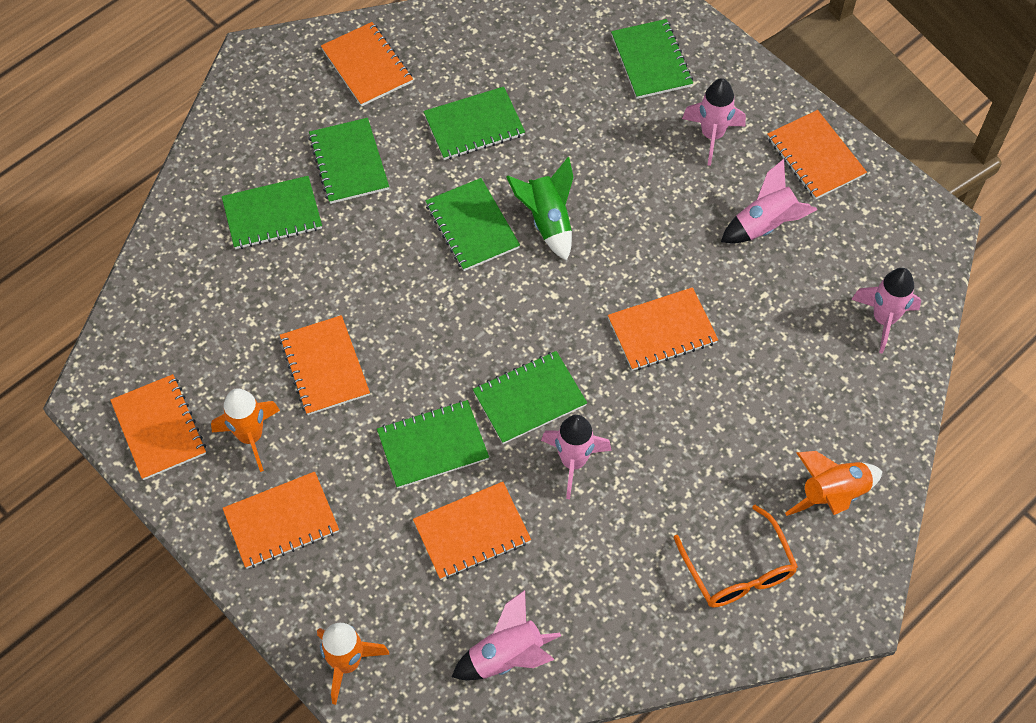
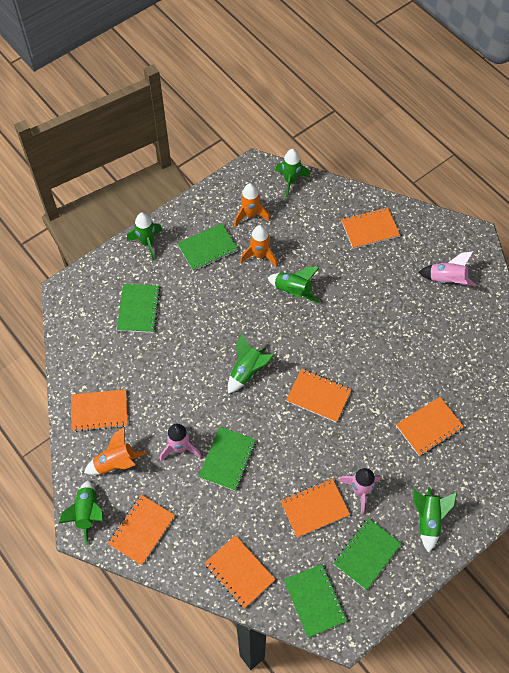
green notebook: [222,176,322,249] [308,118,389,204] [377,400,489,488] [423,87,525,160] [425,178,520,271] [473,351,587,444] [611,19,693,99] = 7 -> [117,284,160,333] [177,223,238,271] [199,427,256,491] [284,564,347,638] [333,518,402,590] = 5
green rocket: [506,157,574,261] = 1 -> [58,480,104,545] [127,212,162,260] [228,334,274,394] [268,267,320,303] [275,149,310,198] [413,487,457,553] = 6
orange glasses: [673,505,798,608] = 1 -> none = 0
pink rocket: [452,590,561,680] [541,415,612,499] [682,78,746,166] [721,159,817,243] [851,268,921,354] = 5 -> [160,423,202,461] [339,468,381,514] [418,251,476,286] = 3

